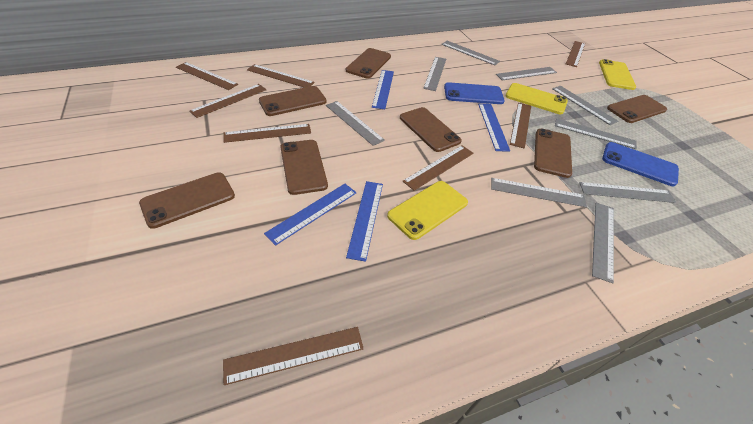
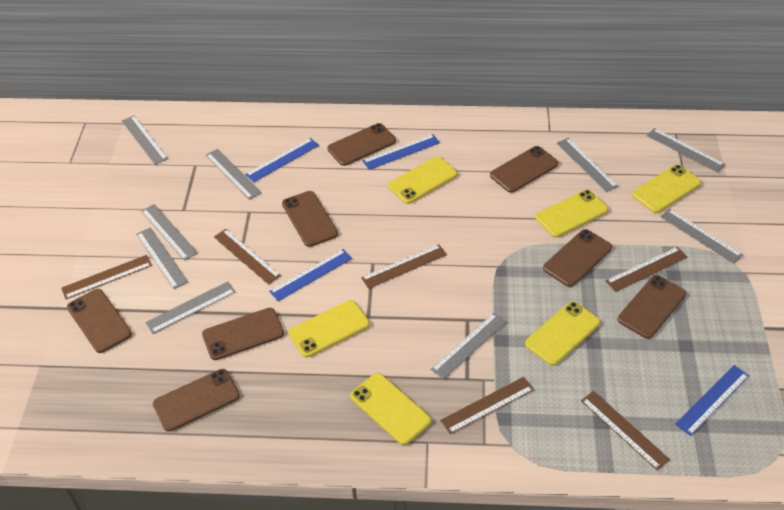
blue phone: [444,82,505,104] [602,142,679,186] = 2 -> none = 0
brown phone: [139,172,235,229] [259,86,327,116] [281,140,328,195] [346,48,391,78] [400,107,462,152] [534,129,572,178] [607,95,667,123] = 7 -> [67,289,132,353] [153,369,240,432] [202,308,284,360] [282,191,338,247] [327,123,396,166] [490,146,558,193] [543,229,612,287] [618,275,686,339] = 8
brown ruler: [176,62,238,90] [189,84,266,118] [223,124,311,143] [223,327,364,385] [247,64,315,88] [402,146,473,191] [510,103,531,149] [566,41,585,67] = 8 -> [61,255,152,299] [214,229,281,285] [361,244,447,289] [440,377,534,434] [581,391,670,470] [606,247,687,292] = 6
yellow phone: [387,181,468,240] [505,83,568,114] [599,59,636,90] = 3 -> [288,300,370,358] [350,373,431,445] [388,156,458,204] [525,301,600,366] [535,190,608,238] [632,165,701,213] = 6

